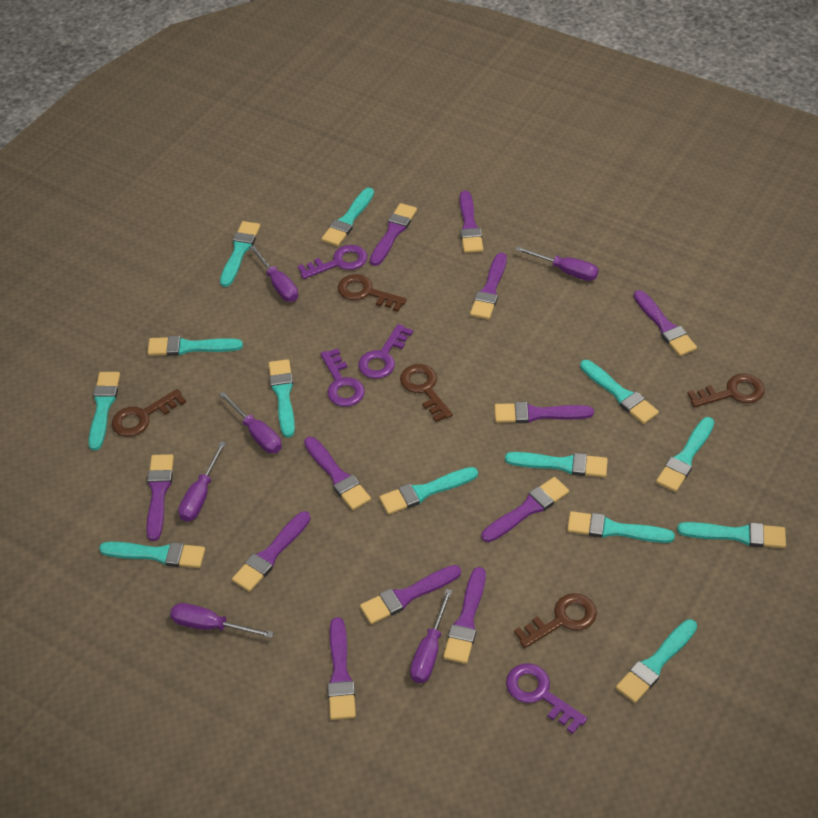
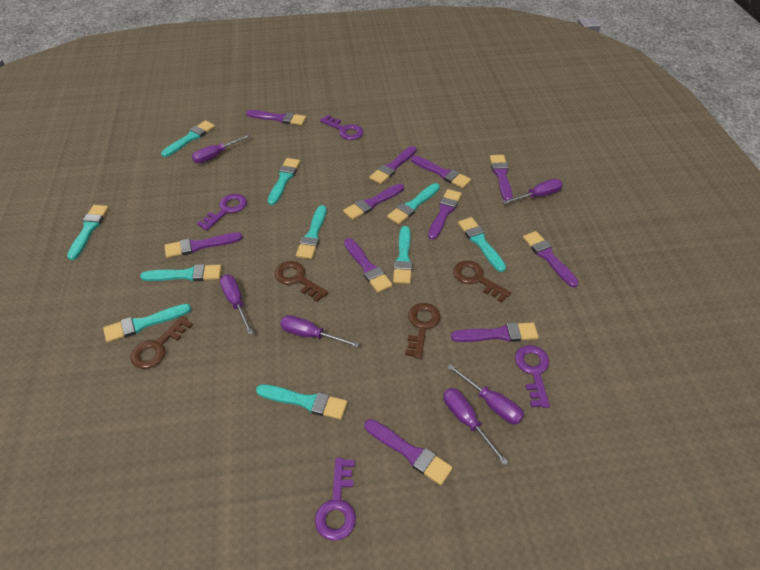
brown key: [112,389,186,437] [338,274,407,312] [400,364,453,422] [514,593,597,648] [687,374,765,407] = 5 -> [131,316,193,369] [275,261,328,302] [405,303,440,359] [453,261,511,303] = 4
purple brush: [146,454,174,541] [232,511,311,592] [304,437,371,510] [327,617,356,720] [360,565,461,624] [370,203,417,266] [443,567,486,664] [460,190,483,253] [470,253,507,319] [482,477,569,542] [494,402,594,423] [633,290,697,356] = 12 -> [165,233,242,258] [246,110,306,125] [343,184,404,220] [344,238,393,293] [364,419,453,485] [370,146,417,184] [411,155,471,188] [428,189,462,240] [451,322,538,342] [490,155,513,201] [523,231,579,288] = 11
turquoise brush: [88,372,120,451] [99,542,205,568] [147,336,243,356] [220,221,260,287] [268,359,295,437] [321,188,374,246] [379,467,478,514] [505,452,608,477] [567,511,675,543] [580,360,659,424] [616,619,697,703] [656,417,714,492] [677,522,786,548] = 13 -> [67,205,109,260] [103,304,191,343] [140,264,222,281] [161,120,215,157] [256,384,348,420] [268,158,300,205] [296,205,326,259] [387,183,440,224] [393,226,412,284] [458,217,506,272] = 10

